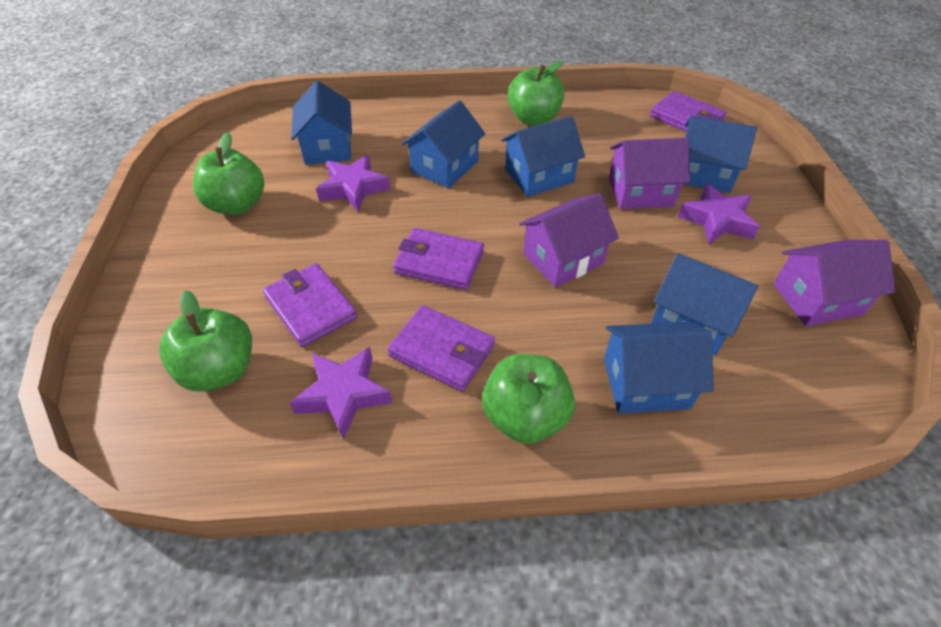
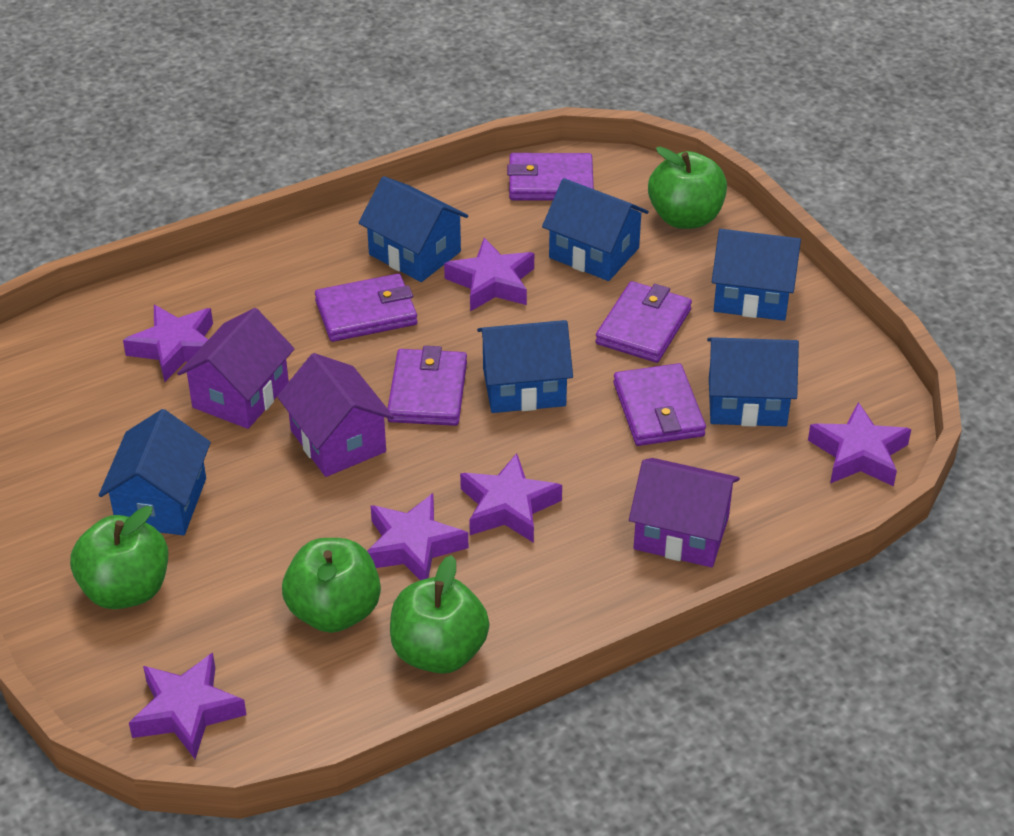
purple star: [290,347,392,440] [316,155,390,212] [677,183,760,245] = 3 -> [123,305,213,382] [129,652,246,759] [367,493,468,580] [444,238,534,312] [460,453,562,543] [808,402,911,486] = 6
purple wallet: [263,263,357,347] [387,305,495,391] [393,228,484,290] [650,91,727,132] = 4 -> [315,274,418,342] [387,346,467,426] [507,153,594,201] [596,281,692,363] [613,363,706,446] = 5

